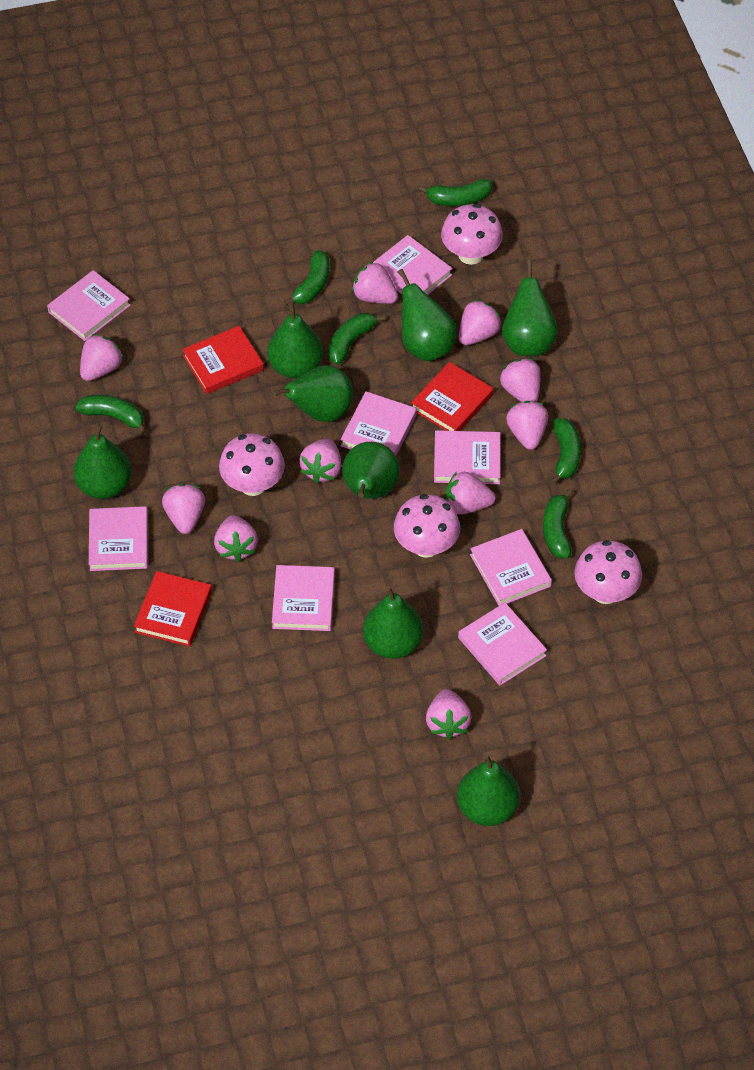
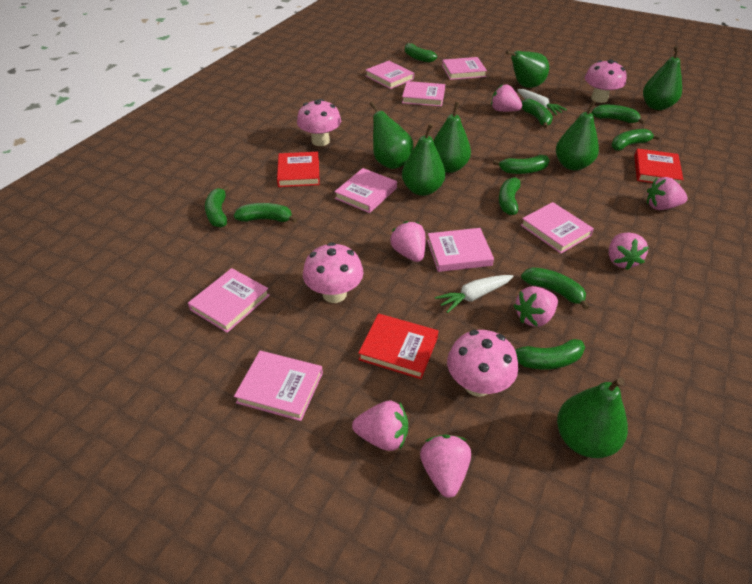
green banana: [75,395,147,434] [284,250,329,306] [328,313,385,365] [419,179,492,206] [543,489,573,558] [551,418,581,485] = 6 -> [205,186,229,228] [234,203,297,223] [405,42,437,63] [493,155,550,174] [499,177,525,215] [515,339,585,369] [521,99,553,128] [521,267,589,310] [592,105,646,124] [612,129,660,151] = 10
green pear: [74,423,132,499] [267,302,323,378] [273,365,353,422] [342,442,400,499] [363,586,423,659] [398,269,457,361] [457,754,520,826] [502,260,558,356] = 8 -> [370,102,414,169] [402,123,445,196] [433,102,471,173] [506,51,549,88] [556,100,599,170] [557,378,628,458] [643,46,682,110] = 7
pink strawberry: [80,334,124,381] [162,484,205,534] [214,515,258,562] [299,439,341,483] [352,261,398,304] [426,689,472,739] [445,471,495,514] [459,299,502,345] [500,358,541,402] [506,401,548,450] = 10 -> [352,401,408,451] [390,221,425,262] [420,435,471,498] [491,84,522,112] [513,286,558,327] [609,233,649,270] [647,177,688,210] = 7
white carrot: none = 0 -> [435,275,514,313] [517,89,567,115] = 2

